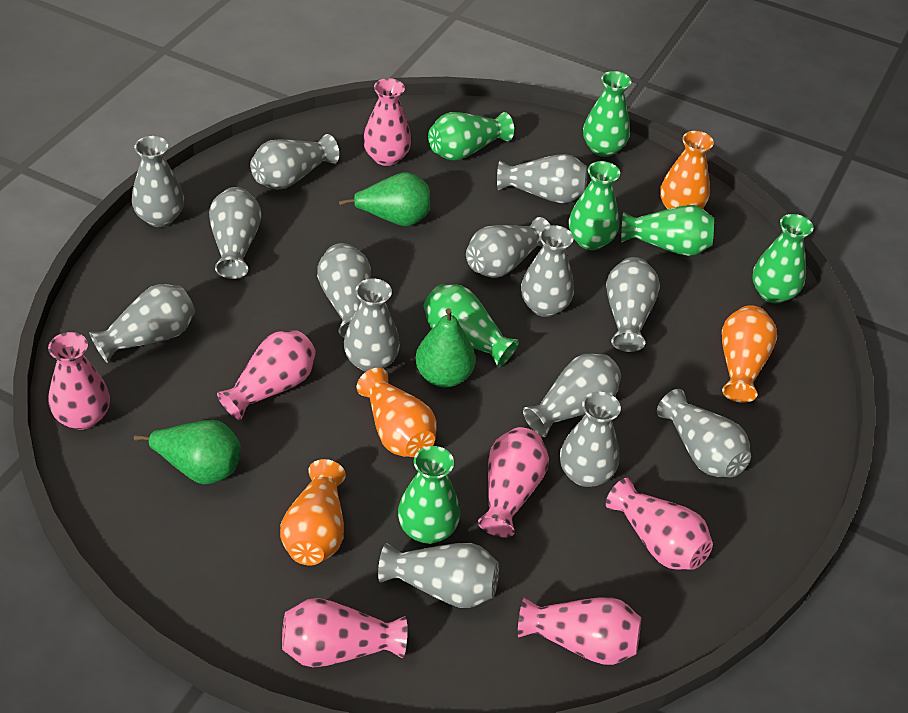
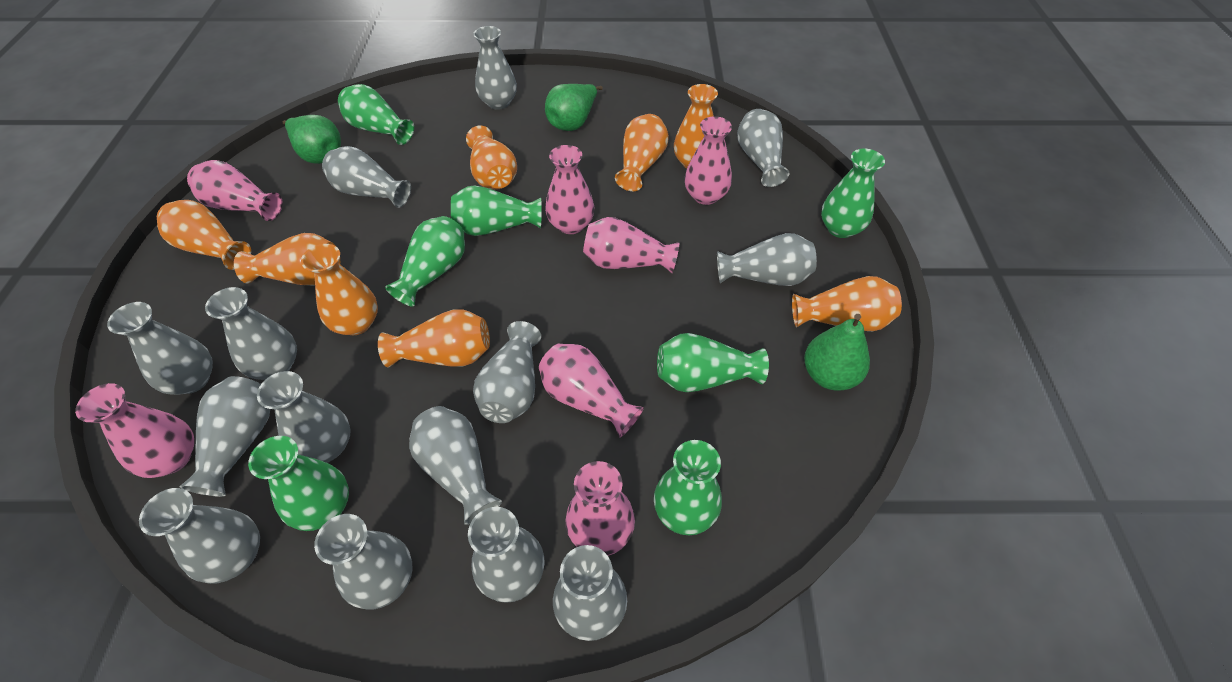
orange vase: [280,459,346,565] [357,368,437,457] [660,131,714,209] [722,305,777,403] = 4 -> [157,200,251,270] [234,233,340,286] [301,244,378,335] [378,309,490,368] [466,125,517,190] [615,114,669,191] [674,84,718,169] [792,276,902,331] = 8

